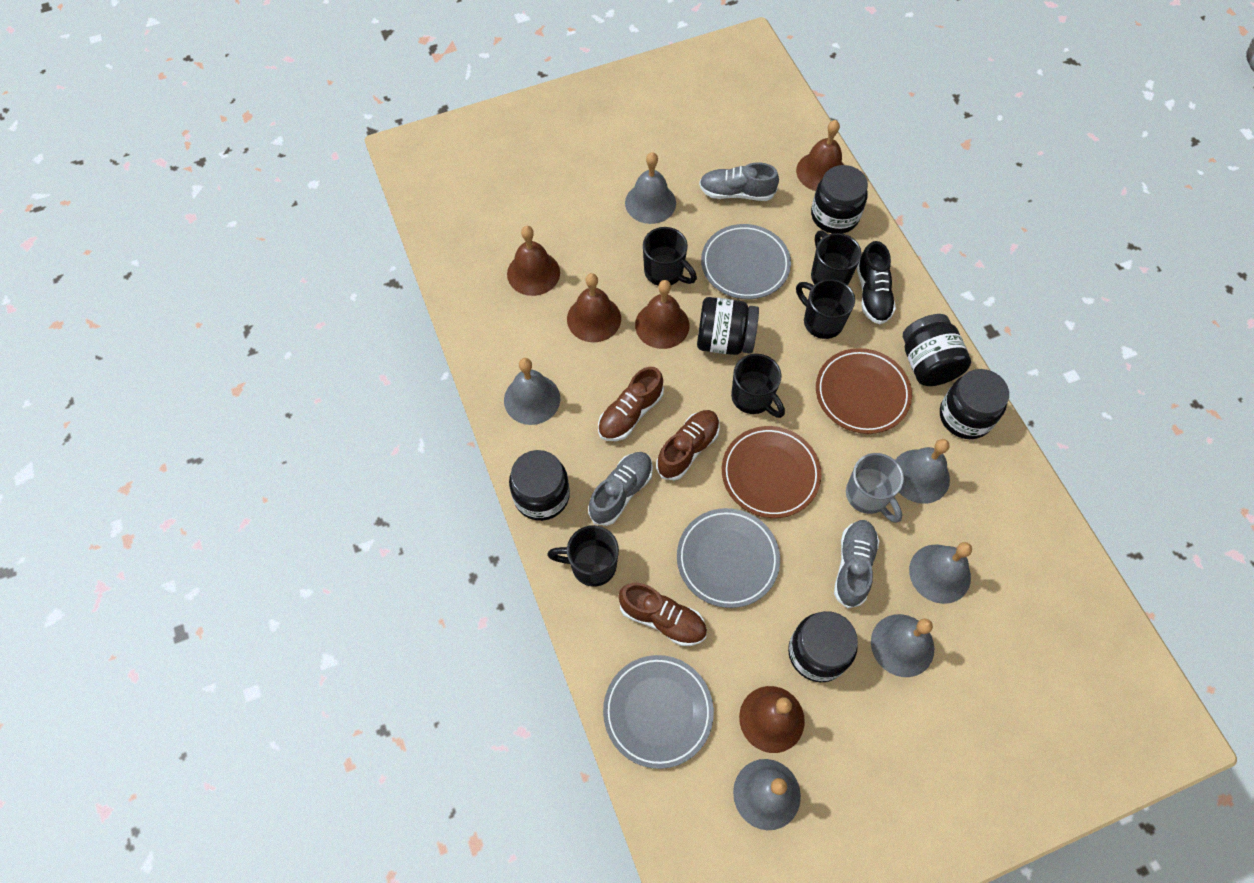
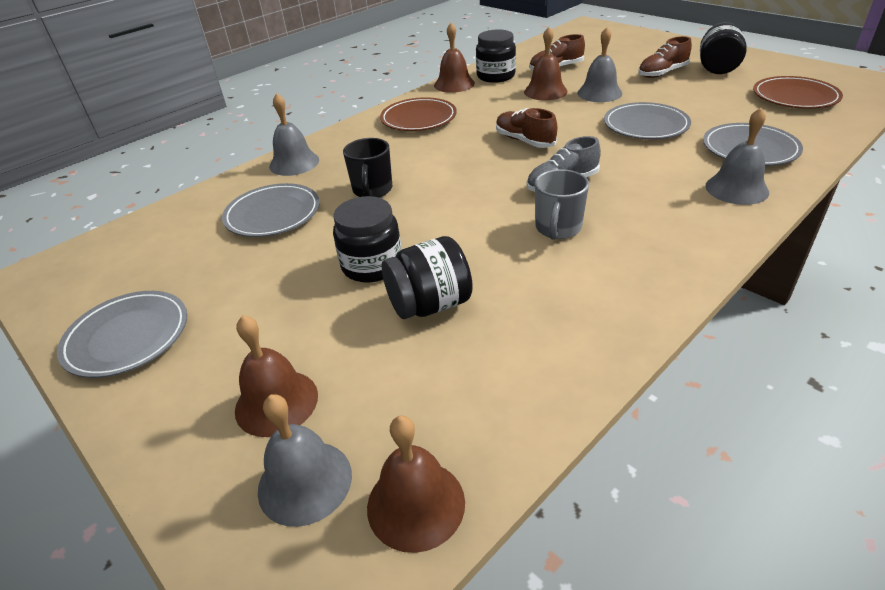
black jar: [509,450,570,521] [697,297,759,355] [788,611,858,682] [811,165,868,234] [903,314,971,386] [940,369,1009,439] = 6 -> [333,196,402,283] [382,236,473,319] [476,30,516,83] [700,22,747,74] = 4
black mug: [547,525,619,587] [643,227,697,285] [731,354,785,418] [796,279,855,339] [811,231,861,285] = 5 -> [343,138,392,198] = 1
black shoe: [857,241,896,324] = 1 -> none = 0
brown bell: [507,226,560,296] [567,273,621,342] [635,280,690,349] [739,686,805,753] [796,120,844,191] = 5 -> [235,315,318,437] [367,415,465,553] [434,23,475,93] [524,27,568,100] = 4
grey bell: [504,358,560,425] [625,152,676,224] [733,759,801,830] [871,614,934,677] [895,439,950,504] [909,542,972,604] = 6 -> [258,394,352,527] [269,93,319,176] [577,27,622,102] [705,108,769,205] = 4
grey plate: [603,655,714,769] [677,508,780,608] [701,224,791,299] = 3 -> [57,291,187,378] [222,183,320,237] [604,102,691,139] [703,123,803,166] = 4
grey shoe: [588,452,653,526] [699,162,779,201] [834,520,879,608] = 3 -> [526,136,601,192] = 1

